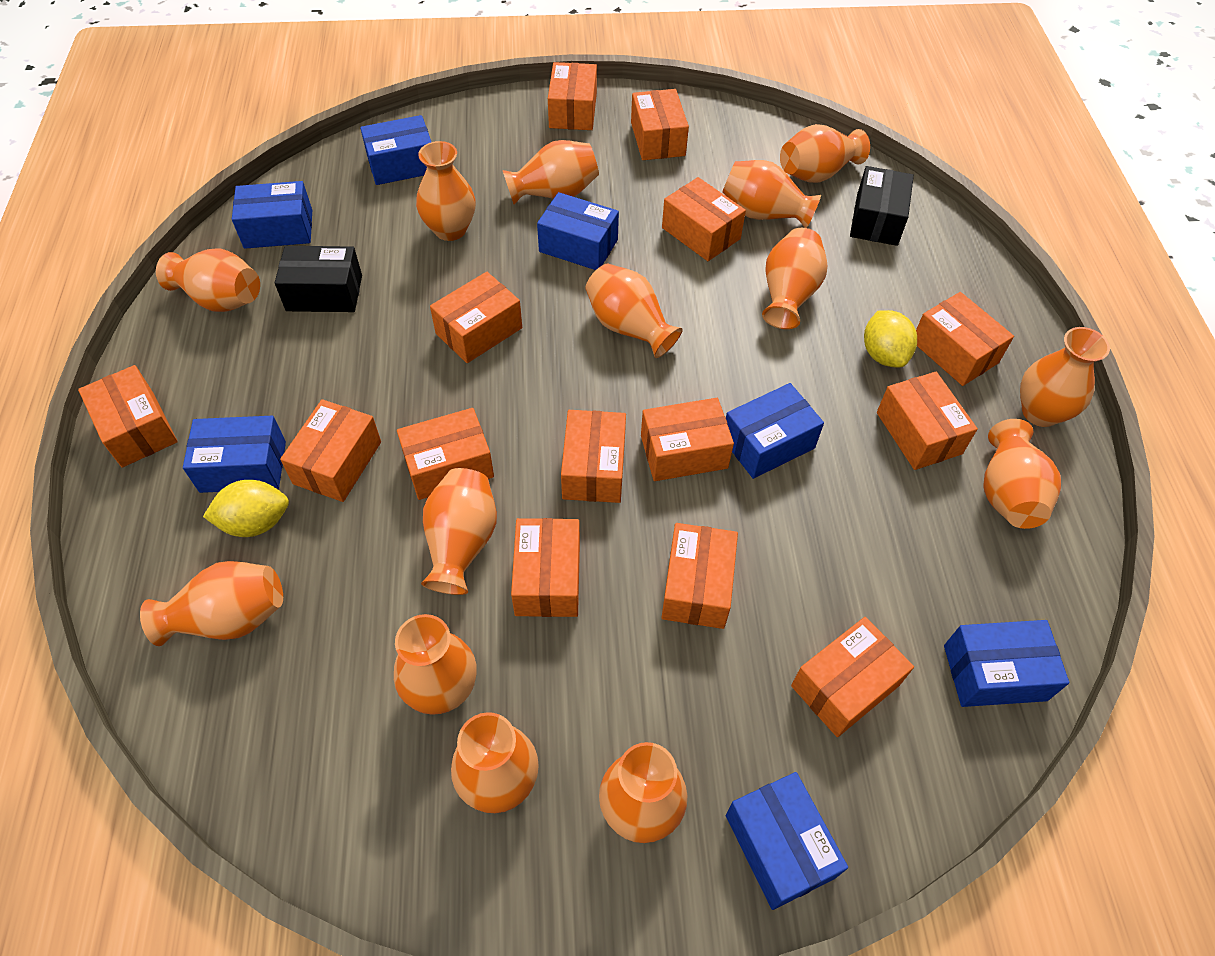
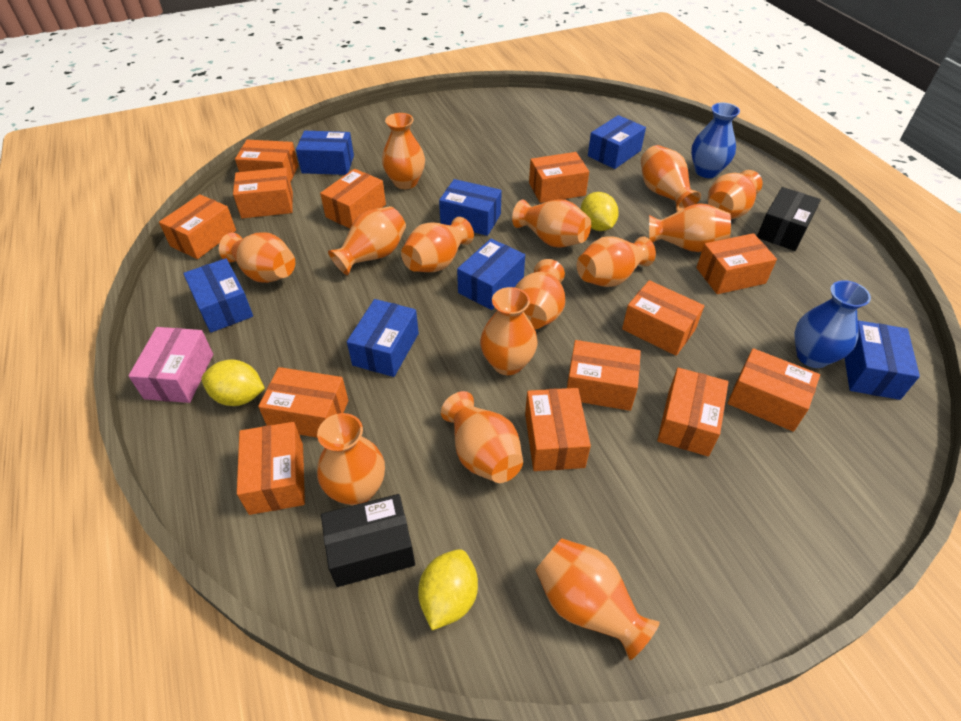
blue vase: none = 0 -> [691,103,740,178] [794,280,871,368] = 2
orange box: [78,365,178,467] [280,399,381,502] [397,408,494,500] [430,272,522,363] [511,518,580,617] [548,62,597,130] [561,410,626,503] [631,89,689,160] [641,398,734,481] [661,523,738,629] [662,177,746,261] [791,617,914,737] [877,372,978,470] [916,292,1014,386] = 14 -> [159,194,236,259] [233,168,293,218] [235,140,298,182] [237,422,305,515] [258,367,348,438] [320,169,386,228] [525,388,591,471] [529,152,589,203] [567,340,641,411] [622,280,704,356] [657,368,728,456] [696,233,777,294] [727,348,820,432] = 13
pink box: none = 0 -> [129,327,213,403] = 1
yellow lemon: [203,480,289,537] [864,310,917,368] = 2 -> [201,359,265,406] [418,549,478,630] [581,192,619,231] = 3

